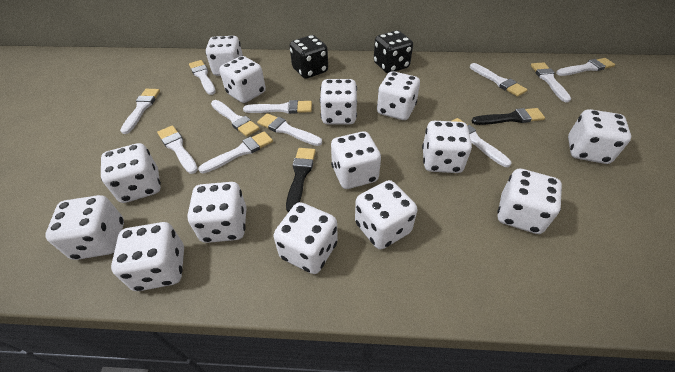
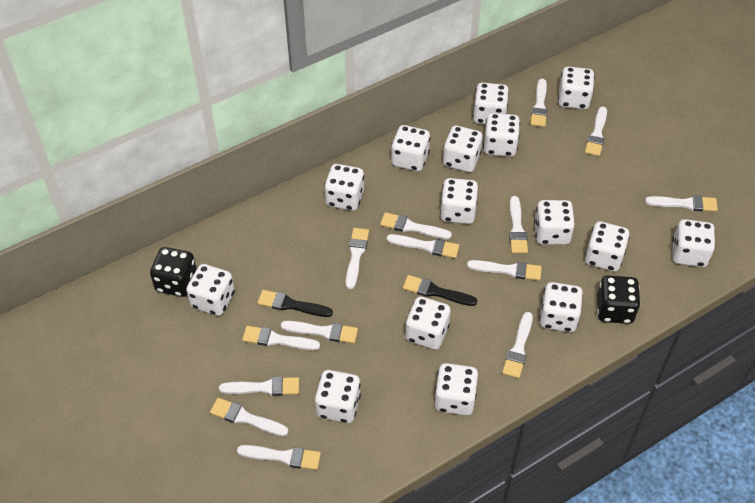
white brush: [120,89,160,134] [157,125,198,174] [189,60,216,95] [198,131,273,174] [211,100,260,137] [243,100,312,114] [257,113,322,146] [452,118,511,167] [470,63,528,97] [531,62,571,102] [556,58,615,76] = 11 -> [210,398,288,436] [219,377,299,396] [237,445,321,470] [242,326,320,350] [281,321,358,343] [346,228,369,289] [380,212,452,239] [387,234,459,258] [467,260,542,281] [502,312,533,378] [509,196,528,253] [530,79,548,127] [585,106,607,156] [645,195,718,212] = 14
white dice: [45,195,124,260] [101,143,161,203] [111,222,184,291] [187,182,247,243] [206,36,243,76] [219,56,266,103] [273,202,338,274] [320,79,357,124] [331,131,381,189] [355,180,417,250] [377,71,420,120] [422,121,472,173] [497,169,562,234] [568,109,631,164] = 14 -> [186,264,235,316] [315,370,361,423] [324,164,364,211] [391,125,430,171] [405,296,450,350] [434,363,478,415] [440,178,478,224] [443,126,483,172] [473,82,509,124] [483,113,520,157] [534,200,575,245] [539,282,583,332] [558,67,595,109] [585,221,630,272] [672,219,715,267] = 15

